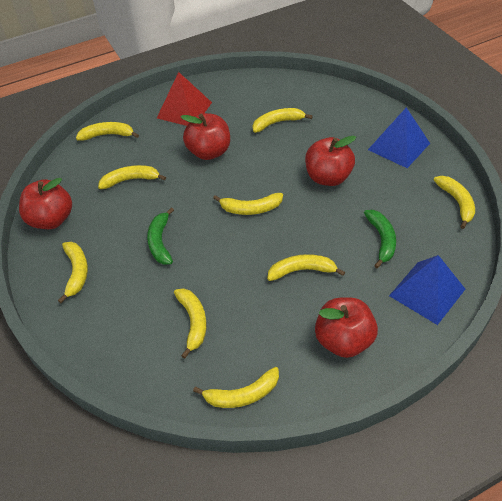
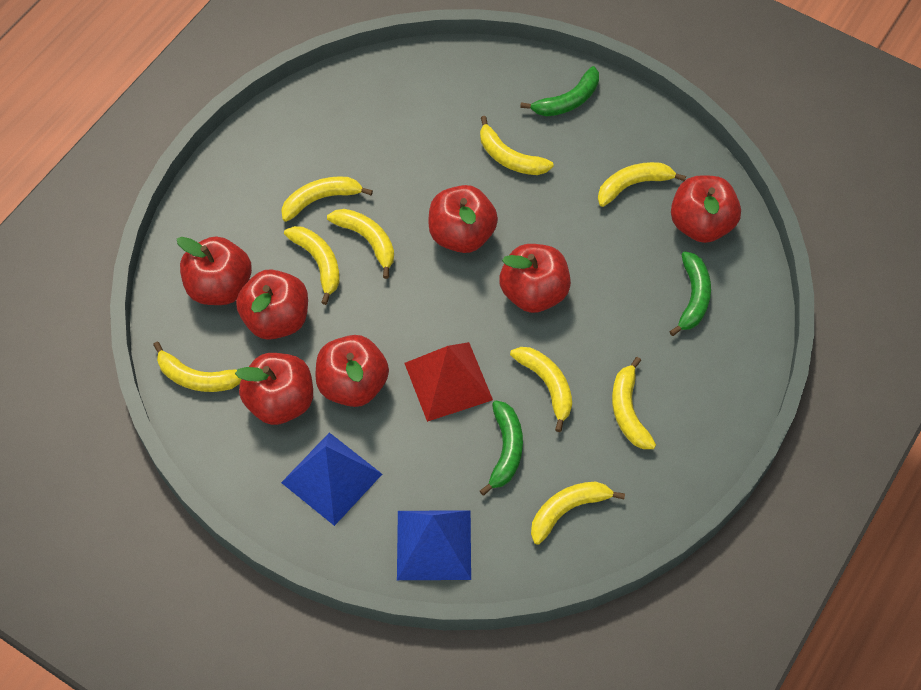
green banana: [147,207,174,265] [364,210,396,268] = 2 -> [480,401,523,496] [520,66,599,116] [669,251,711,336] = 3
red apple: [19,178,72,229] [181,113,230,160] [305,135,356,186] [315,297,378,358] = 4 -> [177,237,252,305] [235,353,313,425] [236,269,308,340] [316,335,389,407] [428,185,498,253] [499,244,571,313] [671,175,741,243] = 7

